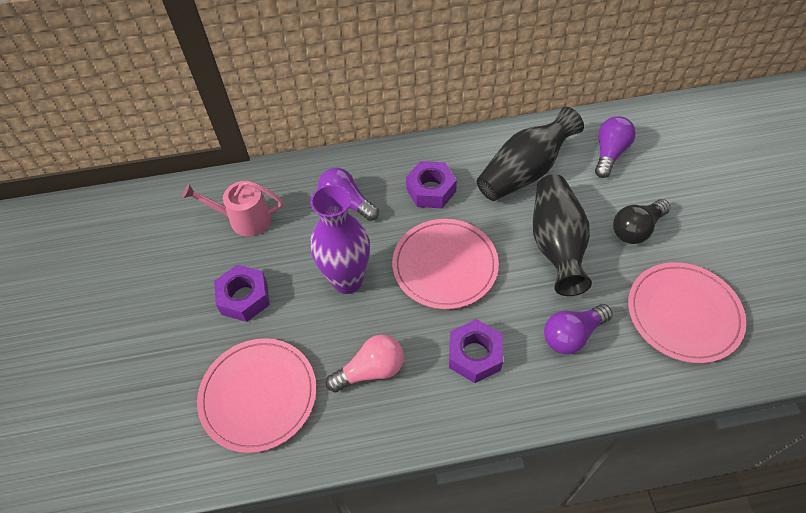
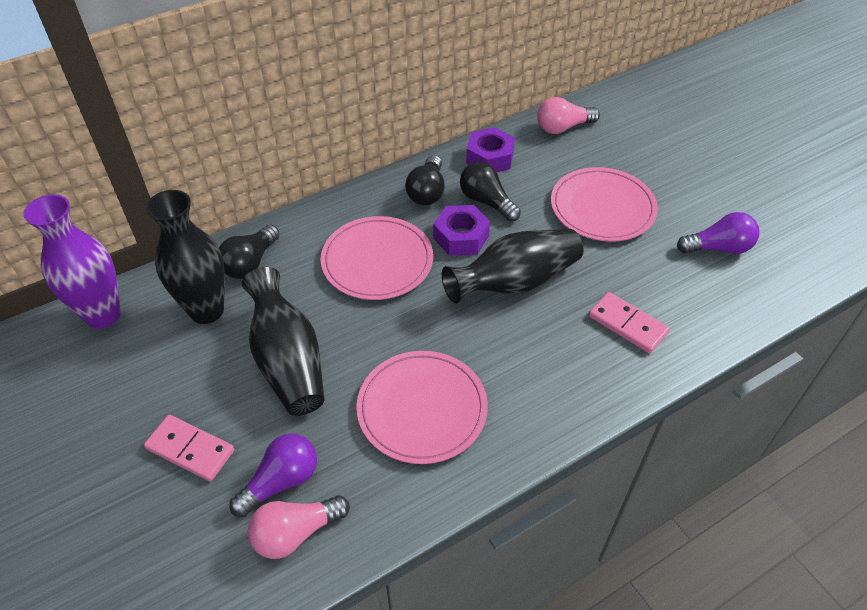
black light bulb: [613,199,670,244] = 1 -> [219,224,280,279] [405,155,445,205] [460,162,521,222] = 3
black vase: [477,107,584,201] [533,174,592,296] = 2 -> [146,190,225,324] [242,267,324,416] [442,229,583,304] = 3
pink domino: none = 0 -> [144,415,234,481] [589,292,670,353] = 2
pink light bulb: [326,335,404,392] = 1 -> [247,496,350,559] [537,97,600,134] = 2
pink watering can: [182,181,283,236] = 1 -> none = 0
purple light bulb: [318,168,379,221] [544,304,613,354] [595,116,636,178] = 3 -> [230,433,317,517] [677,212,760,254] = 2
purple nut: [214,265,270,322] [406,161,457,208] [449,319,503,383] = 3 -> [433,205,490,256] [466,127,515,172] = 2

